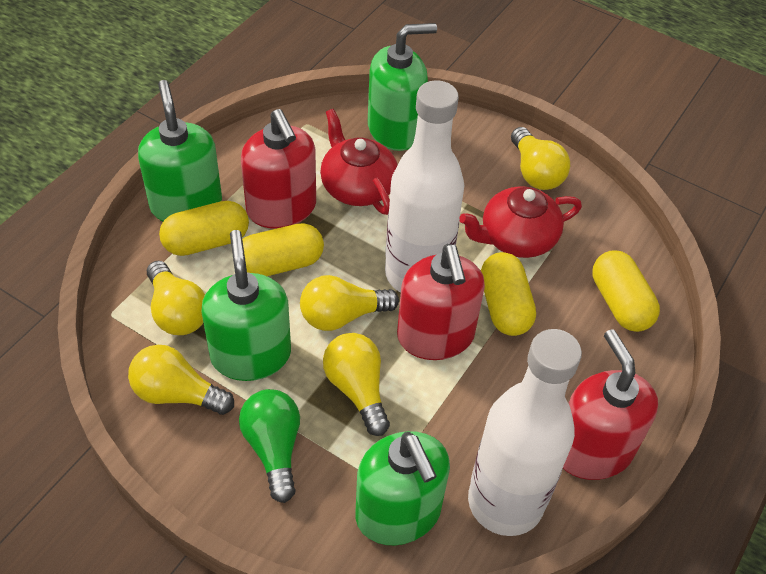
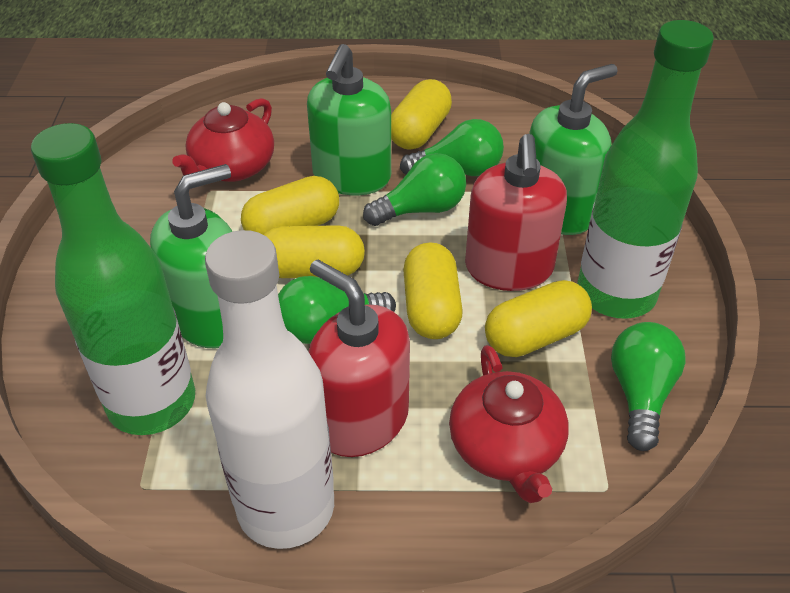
green bottle: none = 0 -> [31,123,195,435] [577,20,714,319] = 2
green light bulb: [239,389,300,503] = 1 -> [278,276,396,344] [363,153,466,226] [400,119,504,176] [611,322,685,451] = 4
green soap dispenser: [138,80,222,222] [201,230,291,381] [355,431,450,545] [368,23,437,151] = 4 -> [150,164,232,348] [307,44,391,195] [529,64,618,235] = 3
red soap dispenser: [241,109,316,229] [397,244,485,360] [563,329,658,480] = 3 -> [308,260,410,457] [465,134,567,291] = 2
white bottle: [385,80,464,292] [468,329,582,536] = 2 -> [205,230,334,549] = 1
yellow capsule: [159,201,249,256] [242,223,324,276] [481,252,536,336] [592,250,660,332] = 4 -> [241,176,339,234] [263,225,365,278] [391,79,452,150] [403,242,463,339] [485,280,592,357] = 5
yellow light bulb: [128,345,234,415] [147,261,205,335] [300,275,399,331] [323,333,390,436] [511,127,570,190] = 5 -> none = 0

